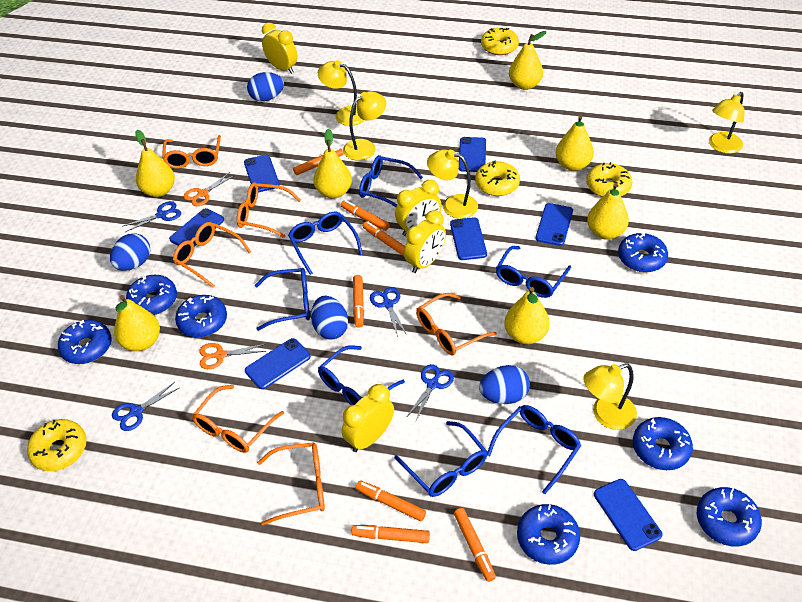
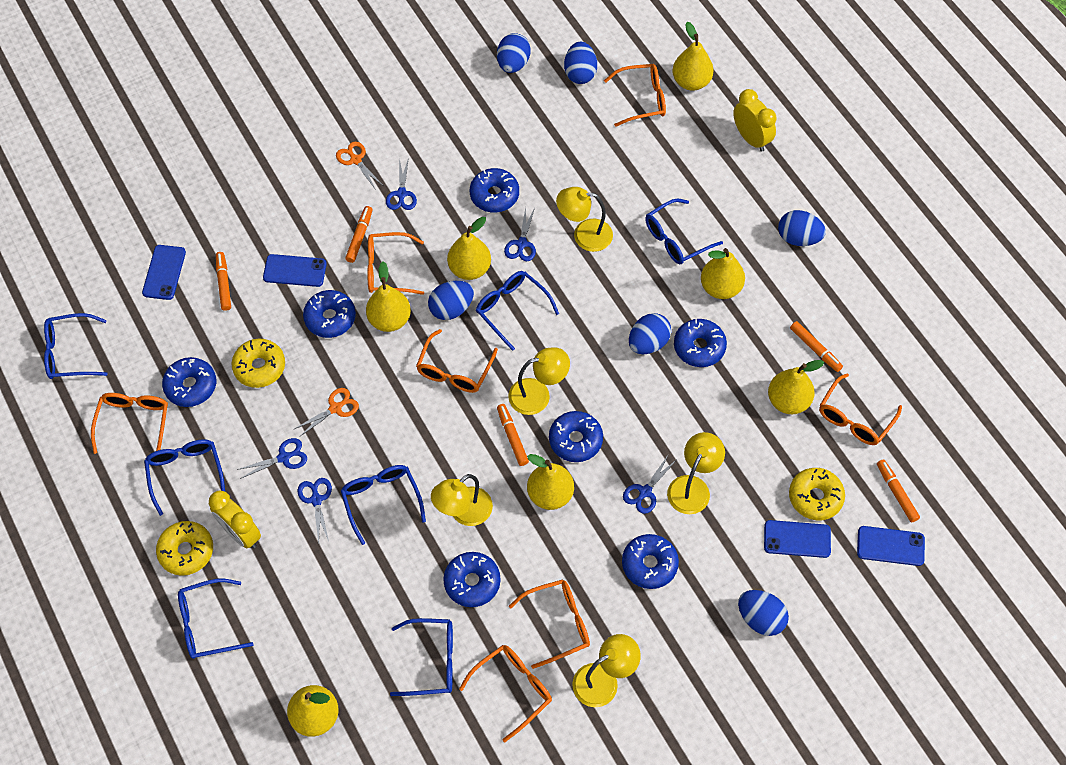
blue egg: [110,233,150,271] [247,72,284,102] [311,296,348,340] [479,365,530,404] = 4 -> [428,281,474,320] [497,33,531,73] [564,42,597,84] [629,313,671,354] [738,590,789,636] [778,210,826,246] = 6
blue phone: [169,208,224,247] [244,155,280,193] [245,338,311,389] [450,217,487,260] [459,137,486,172] [536,203,573,246] [594,479,662,551] = 7 -> [142,245,186,300] [263,254,327,287] [764,520,831,558] [857,526,925,566] = 4
blue scissors: [112,382,179,431] [124,201,181,232] [370,287,407,337] [407,364,454,421] = 4 -> [237,438,307,479] [298,478,332,543] [386,157,417,210] [504,207,536,261] [623,454,676,514] = 5
orange glasses: [162,135,221,169] [173,222,251,288] [192,385,284,453] [237,182,301,238] [257,442,325,525] [416,293,497,356] = 6 -> [91,393,168,454] [367,232,424,295] [416,329,498,393] [459,645,552,742] [509,579,590,669] [604,64,666,127] [819,373,902,445] = 7
orange marker: [293,148,344,175] [341,200,390,231] [351,525,430,543] [353,275,364,328] [356,480,426,521] [363,221,405,256] [454,508,496,582] = 7 -> [216,252,231,311] [345,206,372,263] [497,404,529,466] [790,321,843,372] [877,459,920,522] = 5
yellow clock: [262,23,298,74] [342,384,394,452] [395,180,442,236] [404,210,446,273] = 4 -> [209,490,261,548] [733,89,777,152] = 2
yellow donut: [27,419,87,471] [475,160,520,196] [481,28,519,55] [586,162,632,197] = 4 -> [156,521,213,576] [231,339,285,388] [789,468,845,520] = 3

